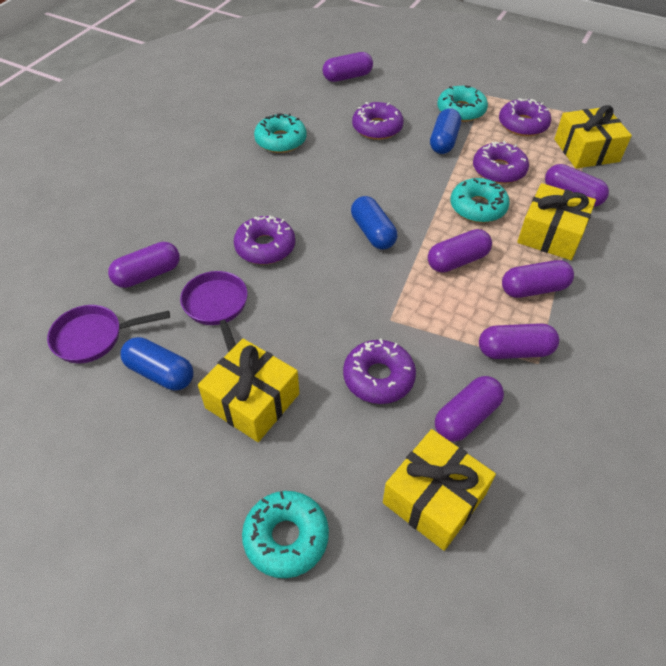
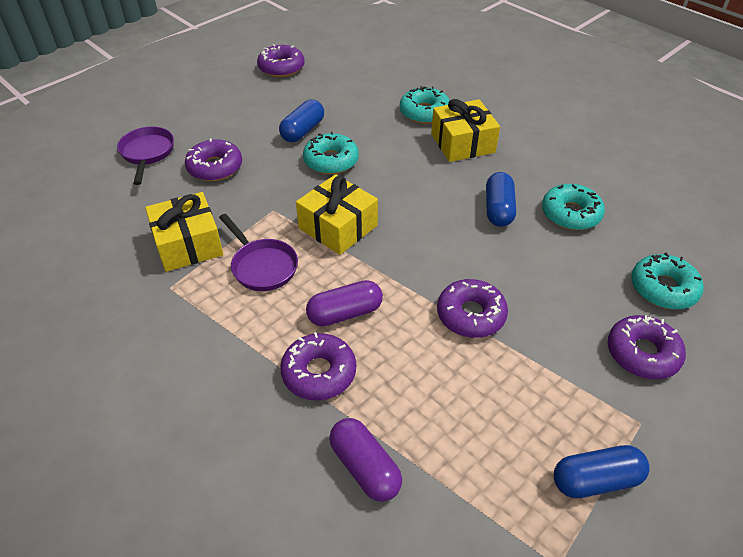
purple capsule: [108,242,180,288] [323,52,373,82] [428,229,492,273] [435,376,504,442] [479,323,559,359] [502,260,574,298] [545,164,609,207] = 7 -> [306,280,383,326] [329,418,402,502] = 2
yellow gift: [198,339,299,442] [383,429,496,551] [517,183,596,260] [554,105,632,169] = 4 -> [145,192,223,272] [296,174,378,255] [431,99,500,162] = 3

